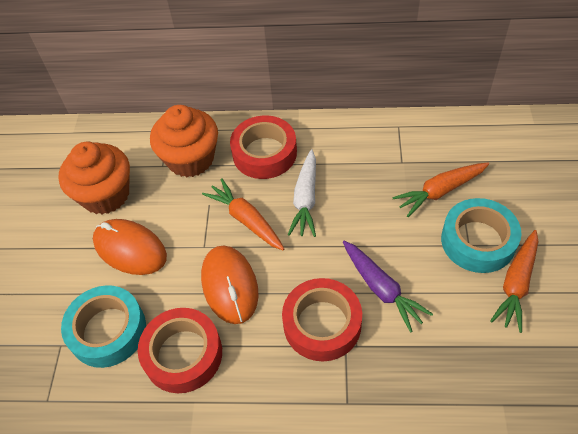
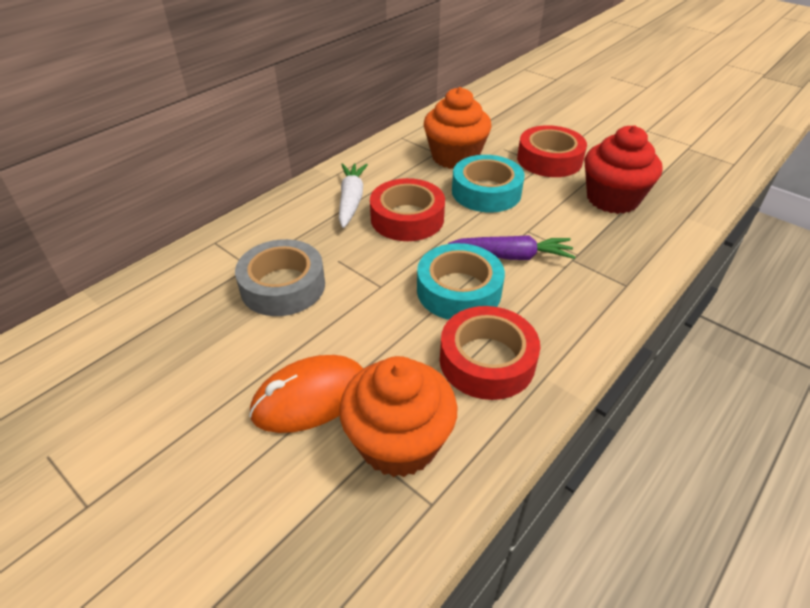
grey tape: none = 0 -> [235,239,325,316] = 1
orange carrot: [202,178,284,250] [392,163,489,217] [490,230,538,333] = 3 -> none = 0
orange mouse: [93,219,167,275] [201,246,259,324] = 2 -> [249,355,363,433] = 1
red cupcake: none = 0 -> [585,125,663,214] = 1

